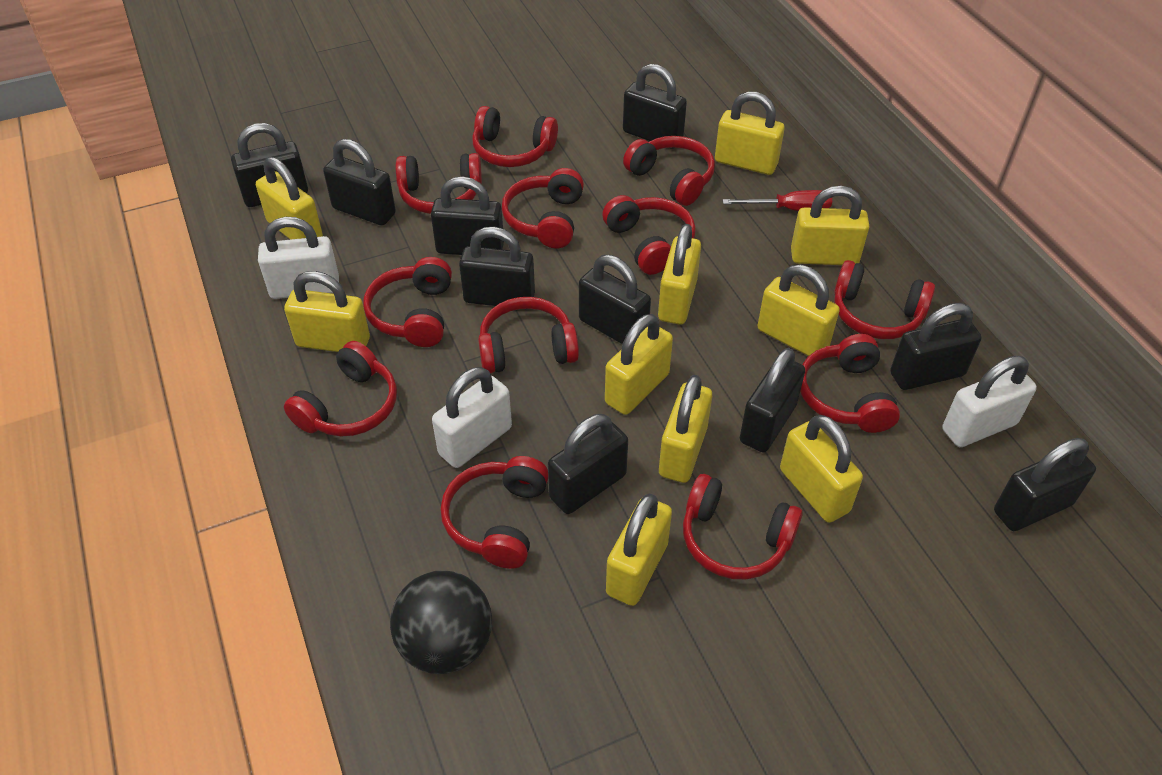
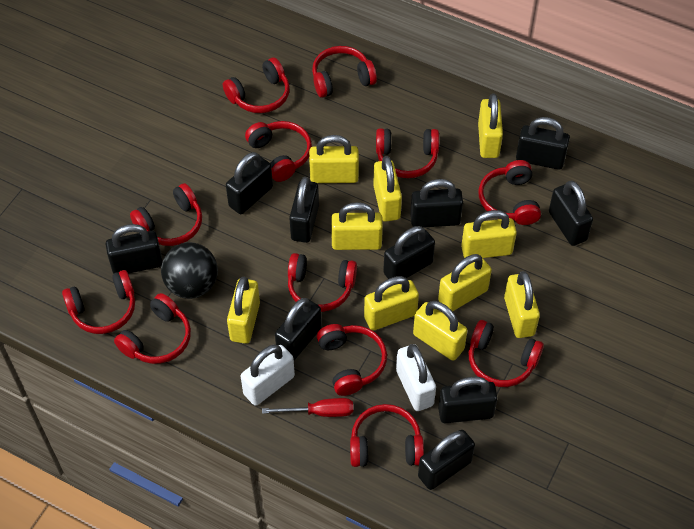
white padlock: [258,217,339,299] [432,367,512,468] [942,355,1037,447] = 3 -> [241,345,295,406] [396,344,436,411] = 2

